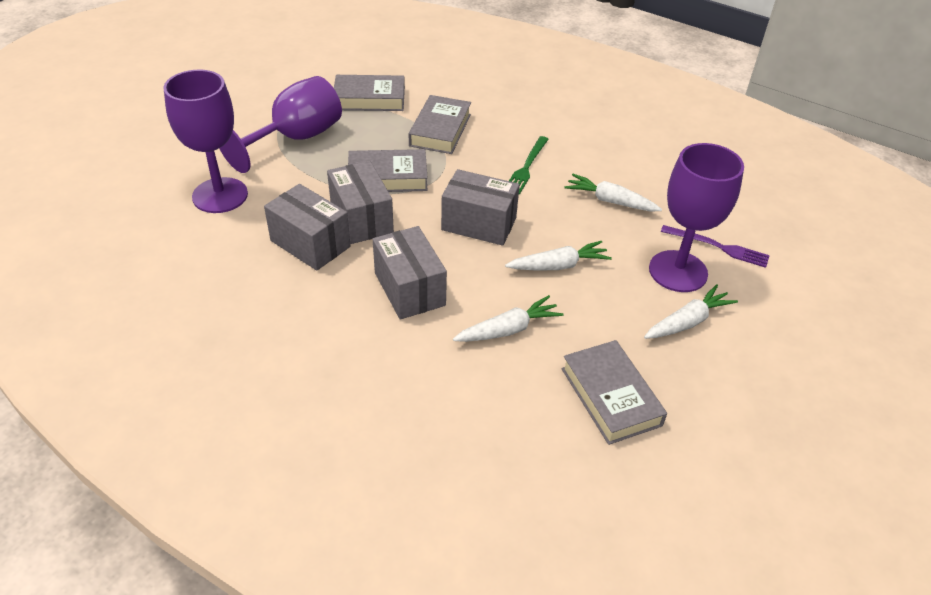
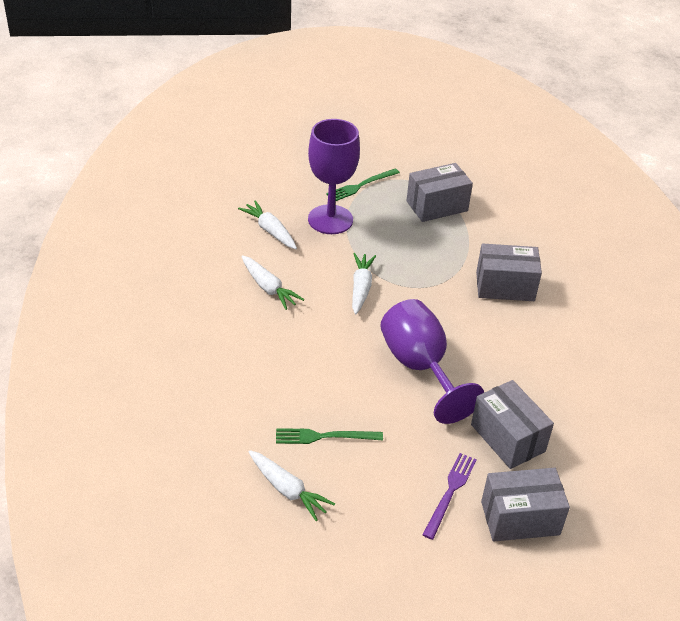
green fork: [509,136,549,195] = 1 -> [276,428,383,444] [326,169,400,201] = 2
grey book: [334,75,405,111] [348,149,428,192] [409,95,471,154] [562,340,667,445] = 4 -> none = 0
purple goblet: [163,70,248,213] [219,76,342,173] [649,143,744,292] = 3 -> [308,119,360,234] [380,299,484,424] = 2

